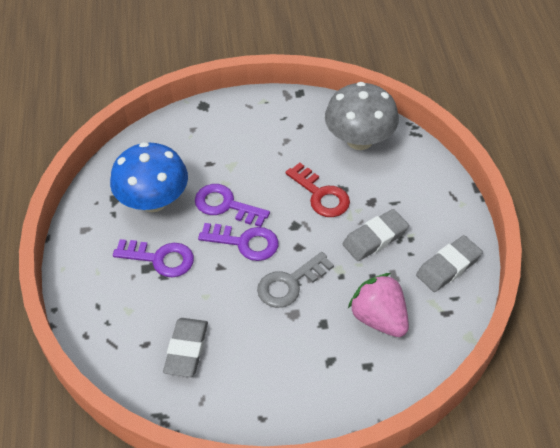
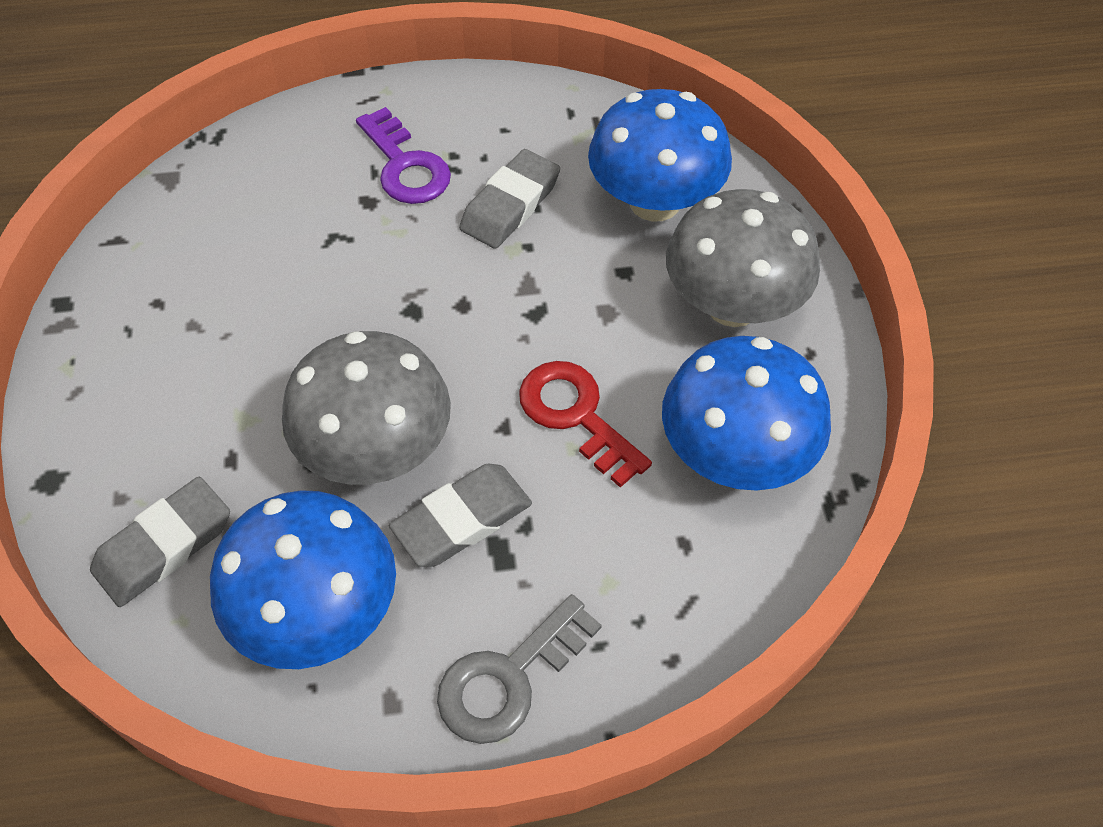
blue mushroom: [110,142,188,212] = 1 -> [210,490,396,669] [588,89,732,222] [662,336,831,491] = 3
grey mushroom: [325,82,399,150] = 1 -> [282,331,451,485] [666,189,820,327] = 2
pink strawberry: [348,273,409,337] = 1 -> none = 0
purple key: [113,239,194,278] [195,184,270,227] [198,223,278,261] = 3 -> [356,107,451,204] = 1

